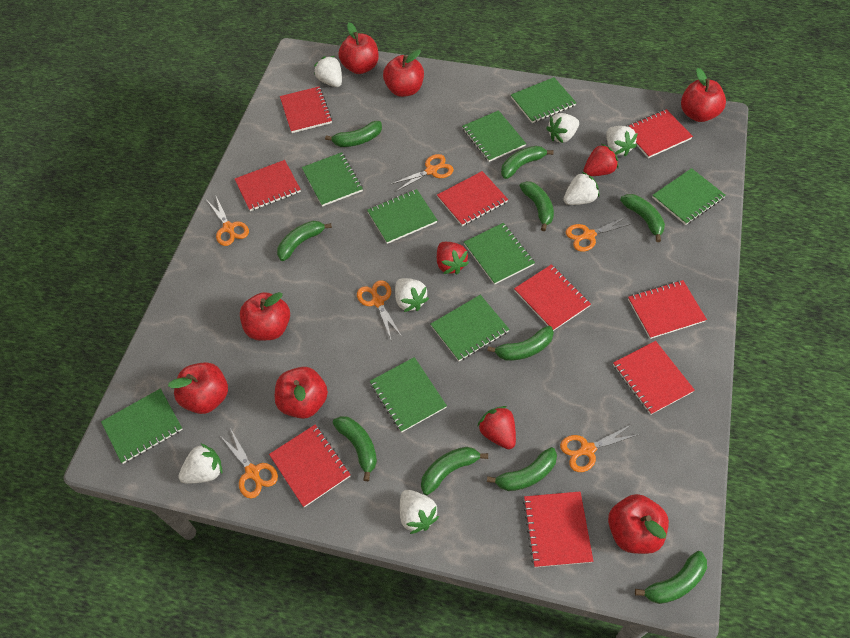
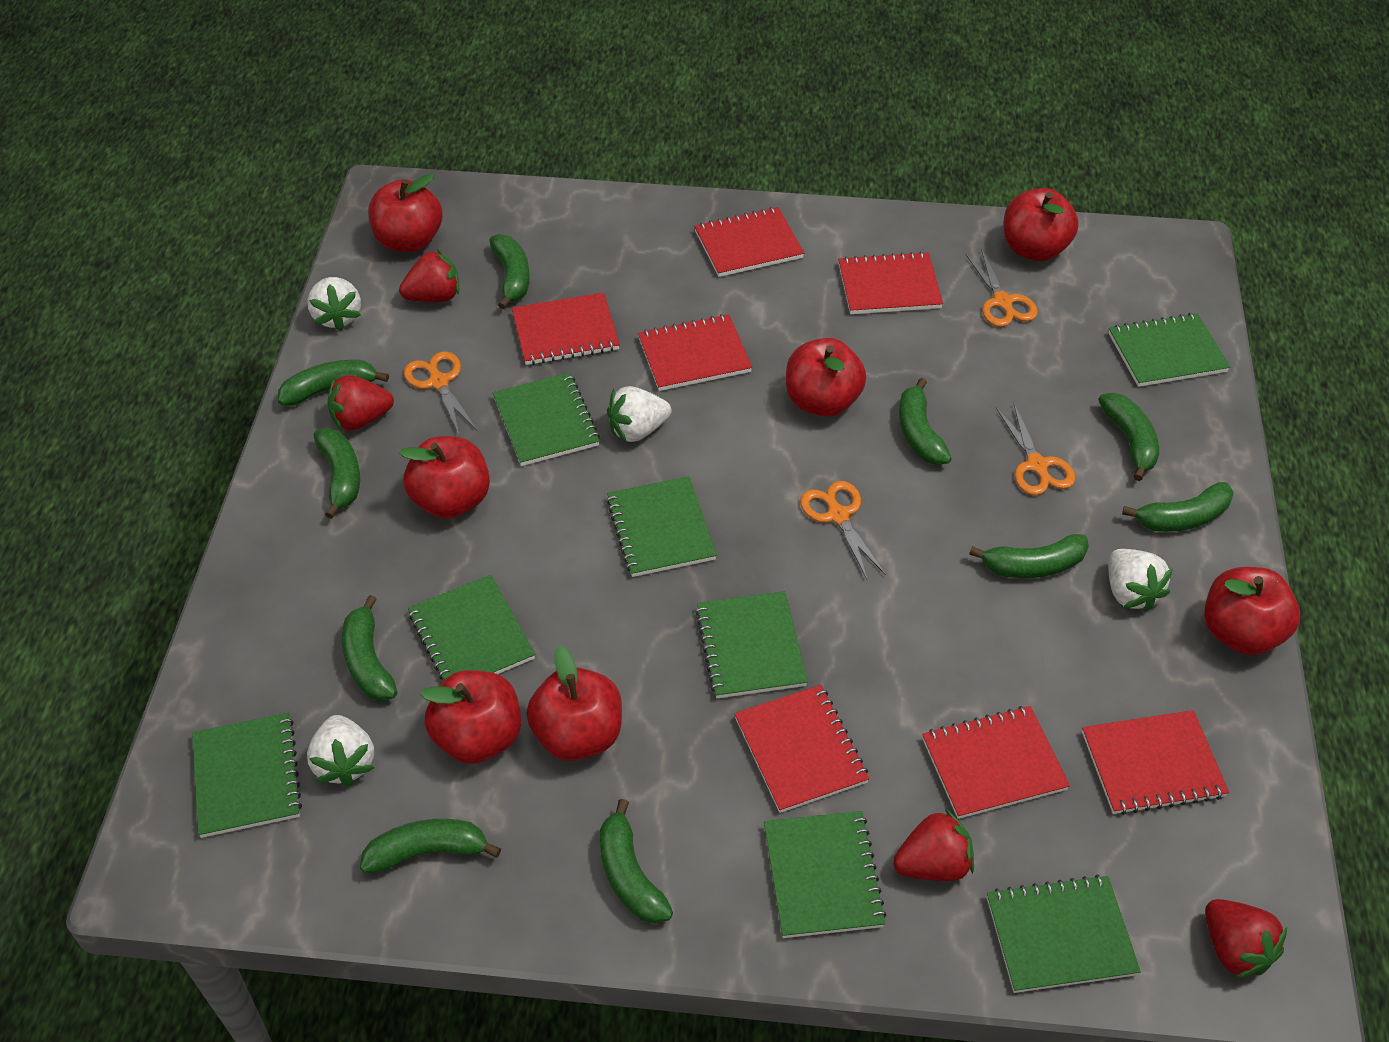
green notebook: [101,389,183,464] [302,152,363,207] [367,189,437,244] [370,357,447,433] [431,295,510,361] [462,110,526,162] [464,223,535,285] [511,77,576,123] [652,168,726,225] = 9 -> [192,713,302,838] [408,575,535,679] [493,373,600,466] [606,476,717,577] [695,591,808,698] [764,811,887,938] [987,875,1141,993] [1109,313,1230,387] = 8
orange scissors: [207,196,249,246] [221,428,278,499] [357,280,402,339] [391,154,454,192] [560,424,639,472] [566,216,634,252] = 6 -> [404,351,477,434] [800,481,886,579] [965,249,1038,327] [996,404,1075,495] = 4
red notebook: [235,160,301,211] [269,425,350,507] [280,86,332,133] [437,171,508,226] [514,264,591,331] [523,492,593,567] [613,341,695,415] [626,109,693,158] [628,280,707,339] = 9 -> [512,292,620,365] [638,314,752,391] [694,207,804,277] [734,685,869,813] [838,251,943,314] [922,706,1070,819] [1082,710,1229,815] = 7
red strawberry: [437,242,469,275] [477,406,516,449] [583,144,618,176] = 3 -> [328,375,394,430] [399,249,459,302] [893,809,974,881] [1205,899,1287,979] = 4
white strawberry: [178,444,222,483] [314,56,342,87] [395,278,429,312] [400,490,439,534] [546,113,579,143] [564,172,599,205] [606,126,637,156] = 7 -> [307,277,361,331] [307,715,374,787] [607,386,671,442] [1108,549,1173,612] = 4

